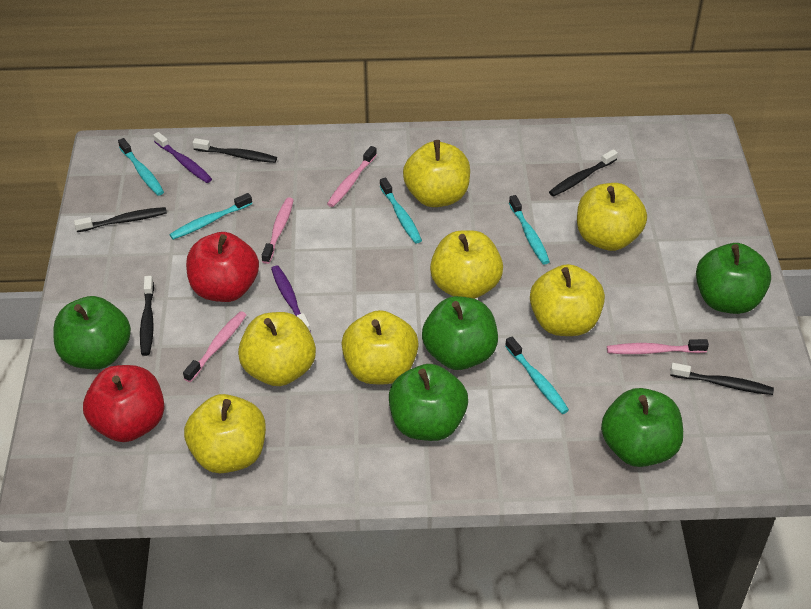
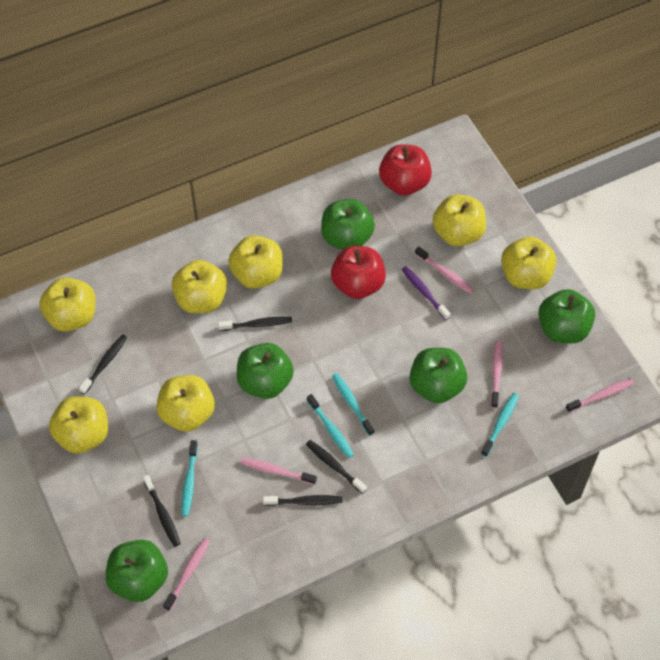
pink toothbrush: [183,311,246,382] [262,197,294,264] [327,146,377,207] [607,339,709,354] = 4 -> [163,538,210,611] [241,457,317,485] [415,246,474,294] [491,341,503,408] [565,379,634,413] = 5
purple toothbrush: [153,132,212,183] [271,265,311,332] = 2 -> [402,266,451,320] = 1
turquoise toothbrush: [118,138,164,196] [169,193,252,240] [380,178,422,244] [505,337,569,414] [509,195,550,265] = 5 -> [181,440,198,516] [307,394,354,458] [332,373,374,436] [481,393,519,457] = 4

